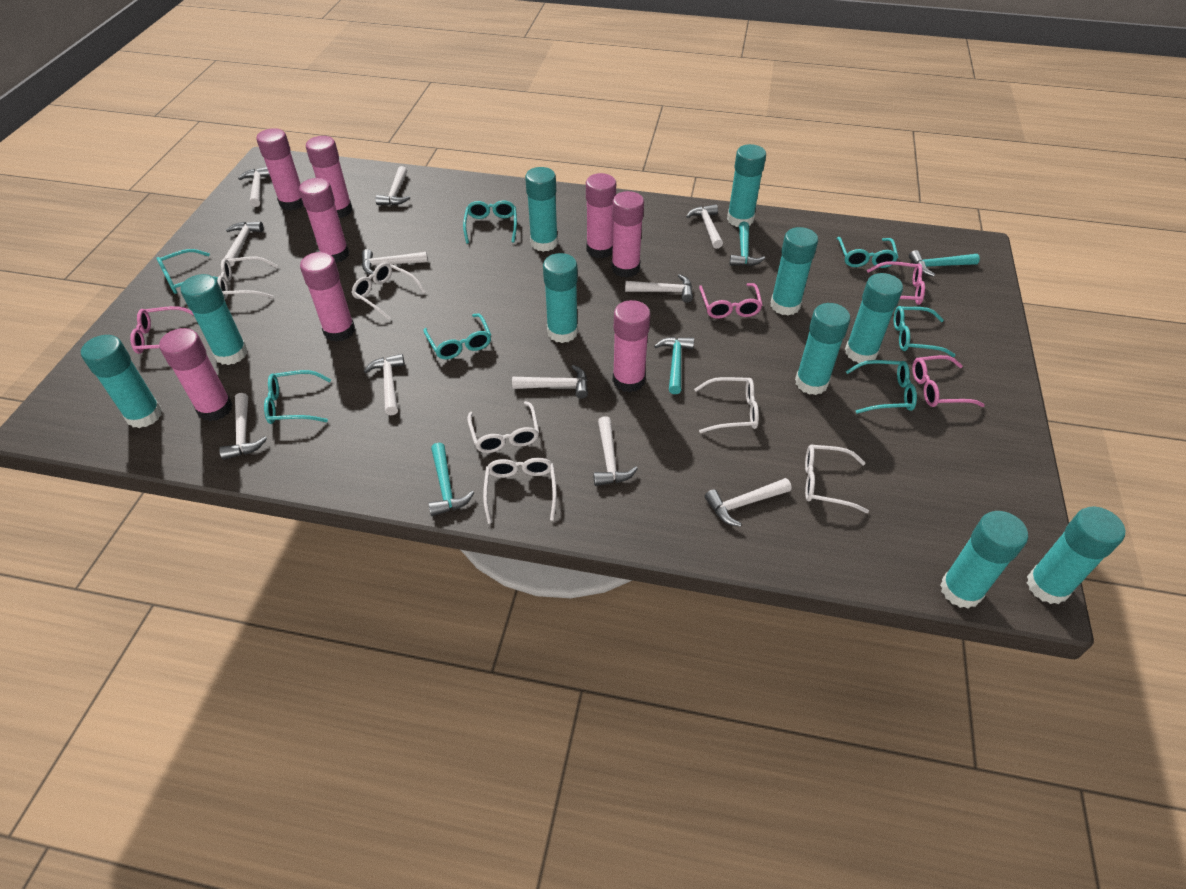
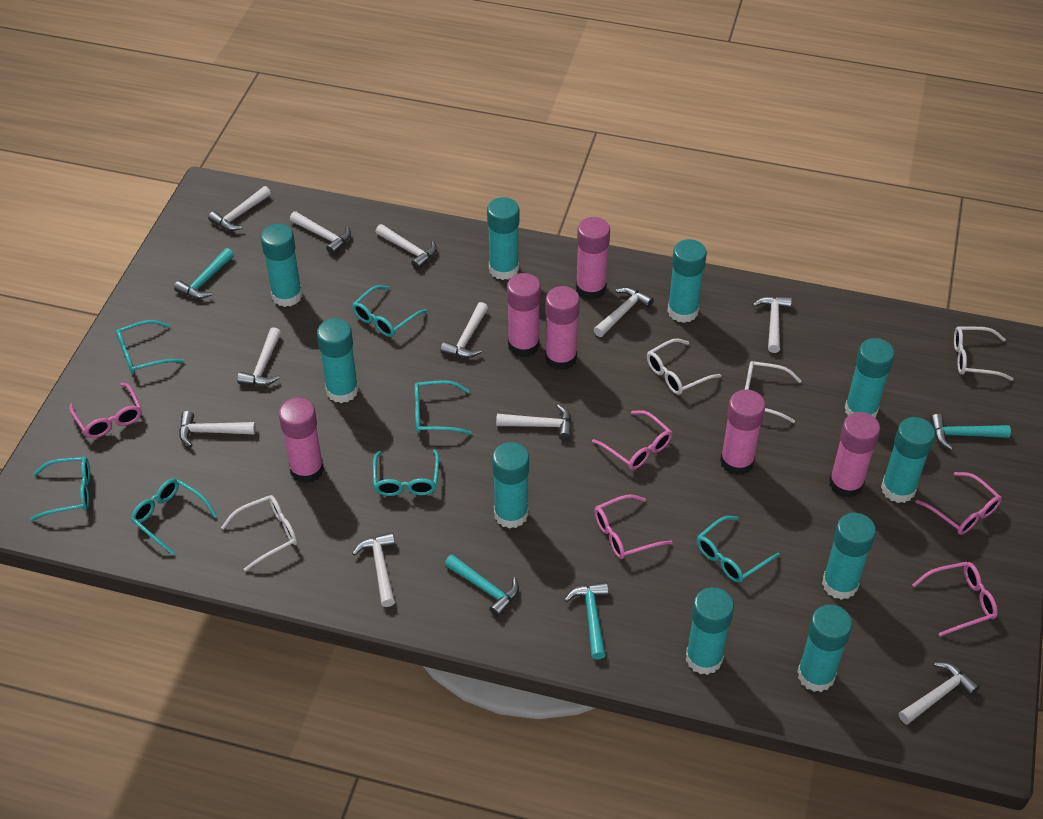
pink glasses: [130,306,194,354] [699,283,763,319] [867,261,925,305] [912,355,985,407] = 4 -> [69,383,142,438] [592,410,672,470] [594,495,672,559] [912,562,998,637] [916,472,1002,535] = 5
pink glue stick: [159,328,233,421] [256,128,304,211] [299,178,349,263] [300,252,355,342] [306,136,352,218] [586,173,616,258] [611,191,644,278] [613,300,651,392] = 8 -> [279,398,324,484] [507,273,541,357] [545,286,580,371] [576,217,610,300] [720,390,766,475] [829,412,880,498] = 6
white glasses: [217,256,278,299] [351,262,426,320] [467,401,539,453] [483,458,557,524] [694,377,759,433] [805,445,869,513] = 6 -> [221,495,297,572] [647,338,721,395] [745,361,802,423] [954,327,1013,381] = 4

